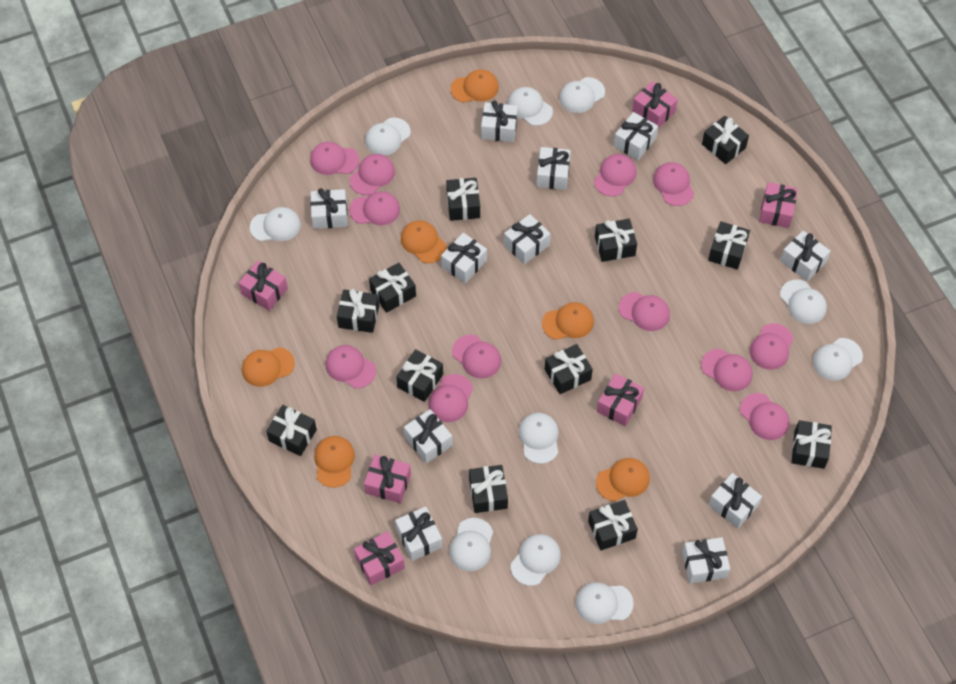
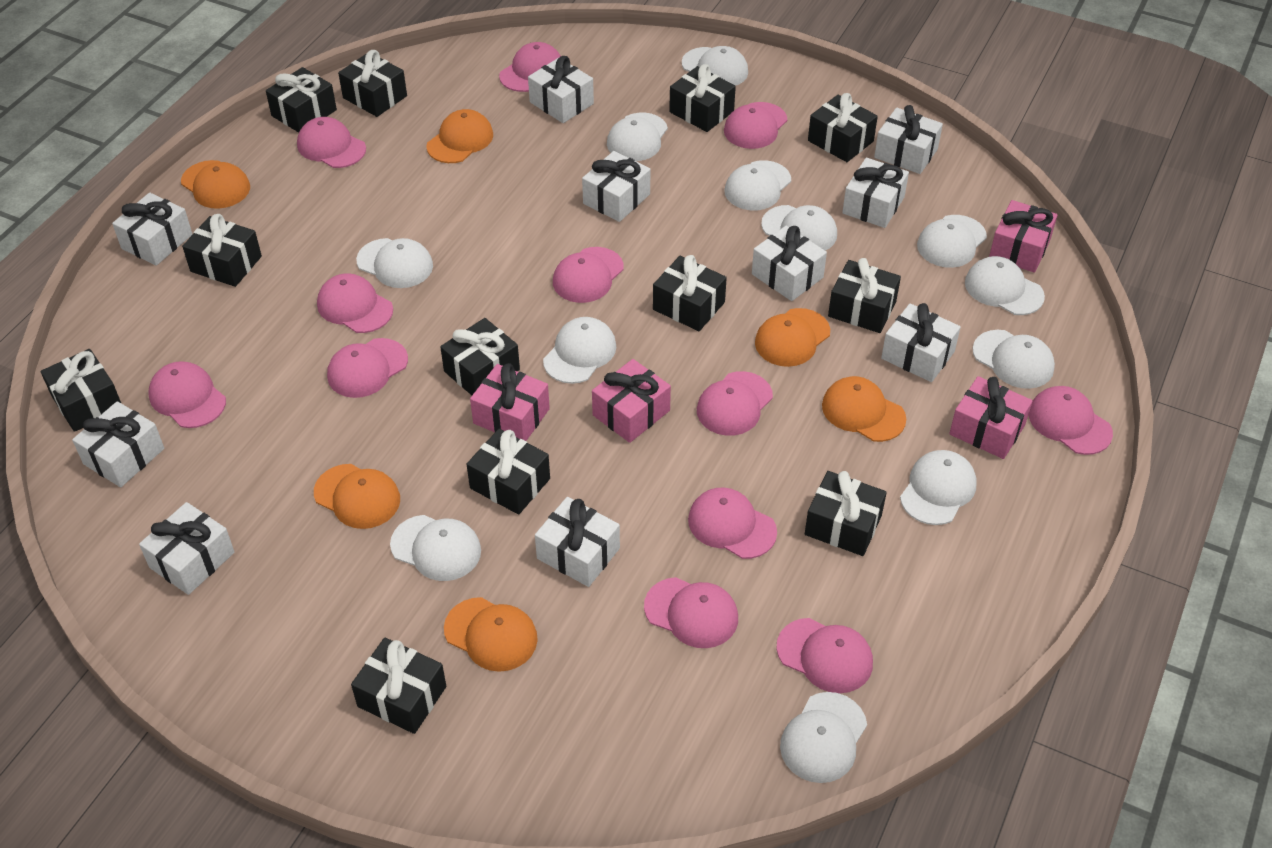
pink gift: [239,261,288,311] [354,531,405,585] [364,455,411,503] [597,373,644,426] [632,81,678,128] [759,182,798,228] = 6 -> [470,363,550,441] [592,359,671,443] [949,376,1033,459] [989,200,1057,273] = 4
white cap: [250,207,301,241] [365,118,411,156] [449,518,493,571] [508,87,553,126] [511,534,561,586] [519,413,559,464] [559,77,605,113] [576,582,634,624] [780,279,827,324] [813,338,863,381] = 10 -> [356,238,433,288] [390,515,481,581] [543,317,616,384] [607,113,668,161] [682,46,748,86] [724,160,791,210] [761,205,837,251] [780,692,867,783] [900,450,977,525] [917,215,987,268] [965,256,1045,315] [972,330,1055,389] = 12
white gift: [310,188,348,229] [395,507,442,561] [404,409,453,464] [441,233,487,284] [481,101,518,142] [504,214,551,264] [536,147,571,190] [614,112,658,160] [682,537,730,584] [709,473,762,528] [780,231,830,281] = 11 -> [72,401,164,487] [112,193,192,266] [139,502,234,595] [528,56,594,123] [535,497,620,587] [582,151,650,222] [752,226,827,301] [842,158,909,228] [874,105,943,174] [881,303,961,382] = 10

